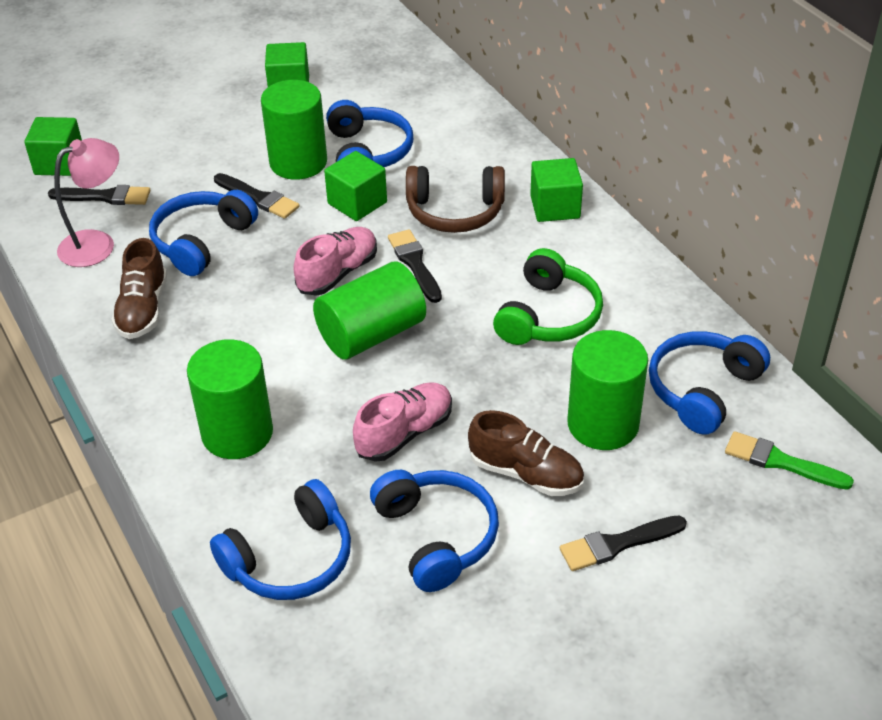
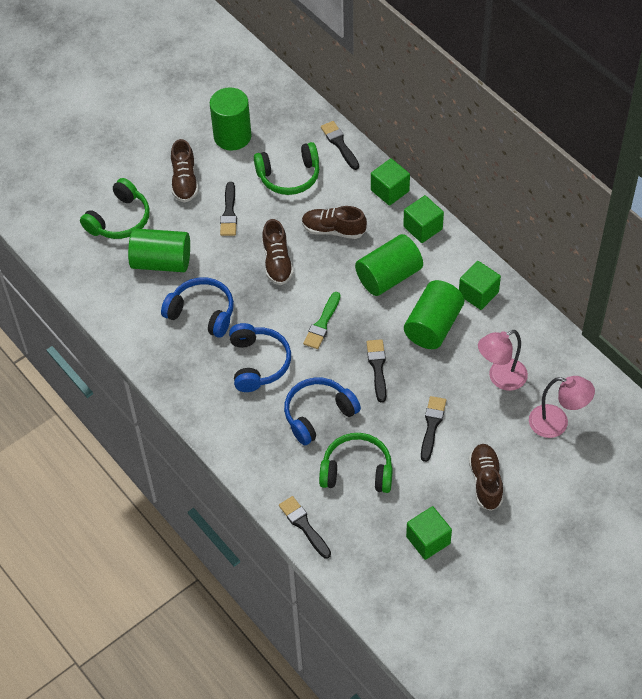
black brush: [48,185,150,205] [214,173,300,219] [388,229,442,303] [560,516,687,571] = 4 -> [220,182,237,236] [279,496,331,559] [321,121,359,170] [367,339,386,402] [421,396,446,462] = 5
blue headphones: [149,190,258,276] [210,479,351,600] [326,100,413,167] [370,470,499,592] [649,331,770,435] = 5 -> [161,277,234,338] [229,323,291,392] [284,377,361,445] = 3
brown headphones: [406,166,505,233] = 1 -> none = 0
brown shoe: [112,238,167,339] [468,410,584,496] = 2 -> [171,139,198,202] [262,219,294,285] [302,206,367,239] [469,444,503,511] = 4
green headphones: [493,248,603,345] = 1 -> [80,178,150,239] [254,142,319,195] [319,433,393,493] = 3
pink lamp: [54,138,119,267] = 1 -> [478,330,528,391] [529,376,595,438] = 2
pink shoe: [293,227,377,296] [353,382,452,462] = 2 -> none = 0

